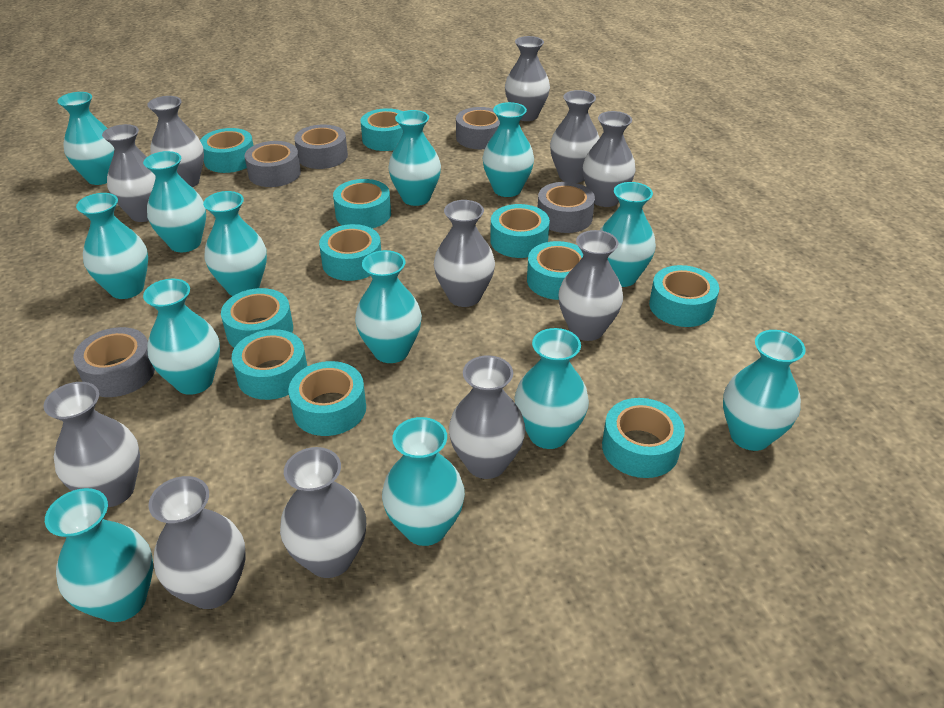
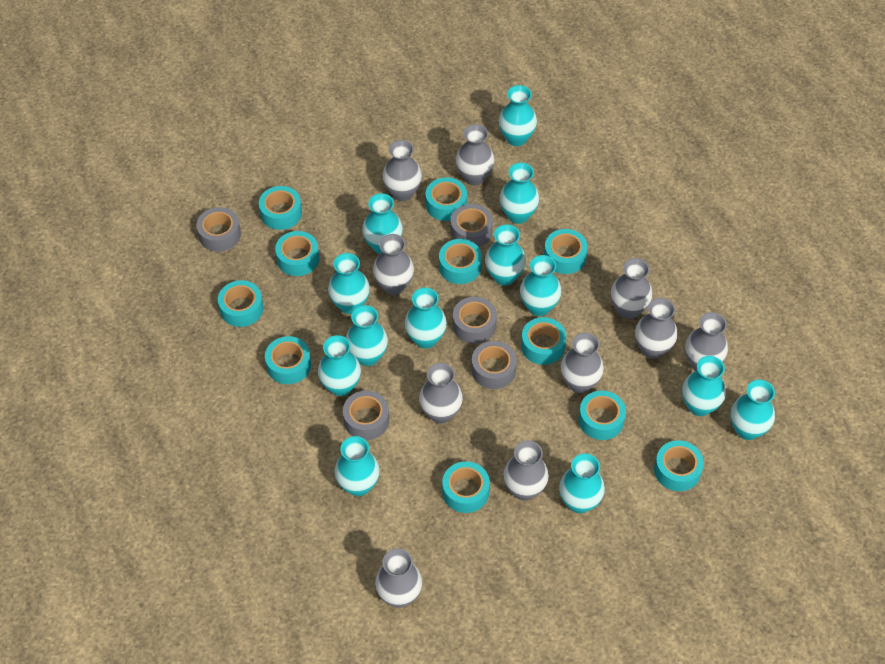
grey vase: [44,382,140,507] [102,124,156,222] [147,96,204,188] [148,476,246,609] [280,447,366,578] [434,200,495,307] [449,355,526,479] [505,36,550,121] [550,90,600,183] [558,230,623,341] [583,111,635,207] = 11 -> [373,234,414,295] [375,549,422,607] [382,140,422,201] [419,363,463,423] [456,124,495,186] [503,440,549,501] [561,333,604,393] [611,258,653,319] [635,298,678,359] [685,312,728,371] = 10

